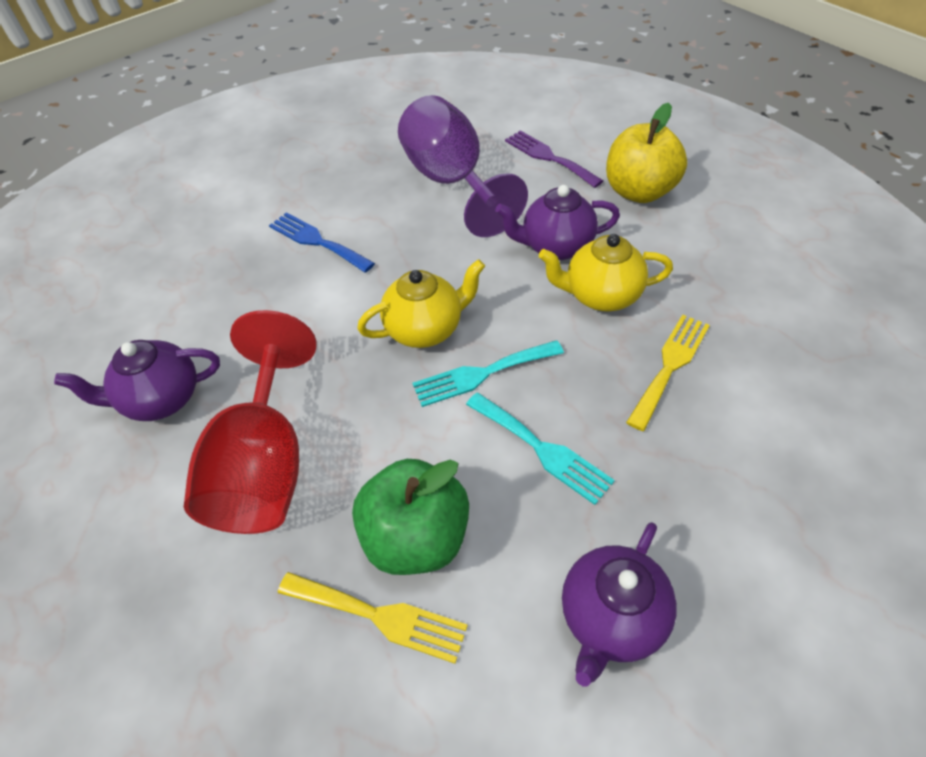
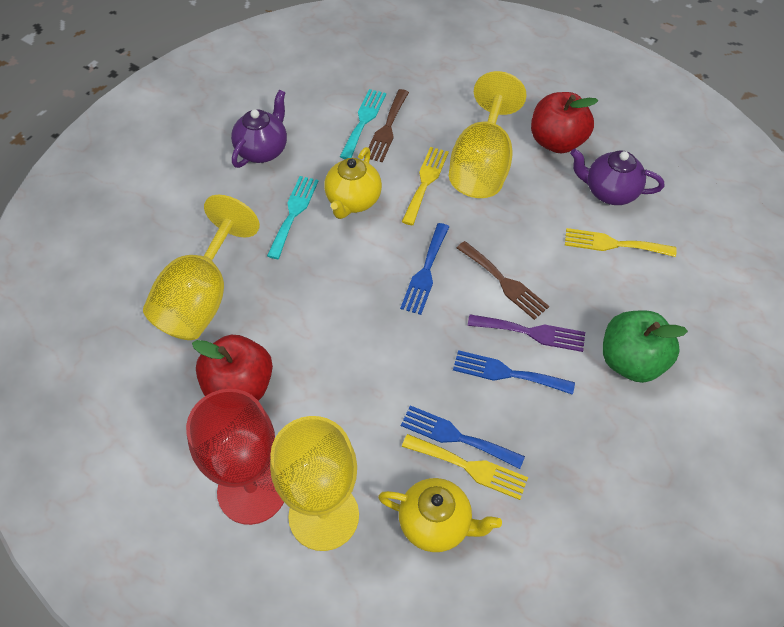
blue fork: [269,212,375,273] = 1 -> [400,223,449,315] [401,405,525,469] [453,350,575,395] = 3
brown fork: none = 0 -> [364,89,409,162] [457,241,549,320] = 2
purple goblet: [398,95,528,237] = 1 -> none = 0
purple teapot: [54,340,220,421] [495,185,620,260] [562,522,677,686] = 3 -> [231,90,287,168] [570,149,664,205] = 2
red apple: none = 0 -> [192,335,273,401] [531,92,598,154] = 2
yellow apple: [606,103,687,203] = 1 -> none = 0
yellow fork: [278,572,468,664] [626,314,710,431] = 2 -> [402,147,449,225] [402,434,528,500] [565,228,677,257] = 3
yellow goblet: none = 0 -> [143,195,260,340] [270,416,359,551] [449,71,527,198] = 3

